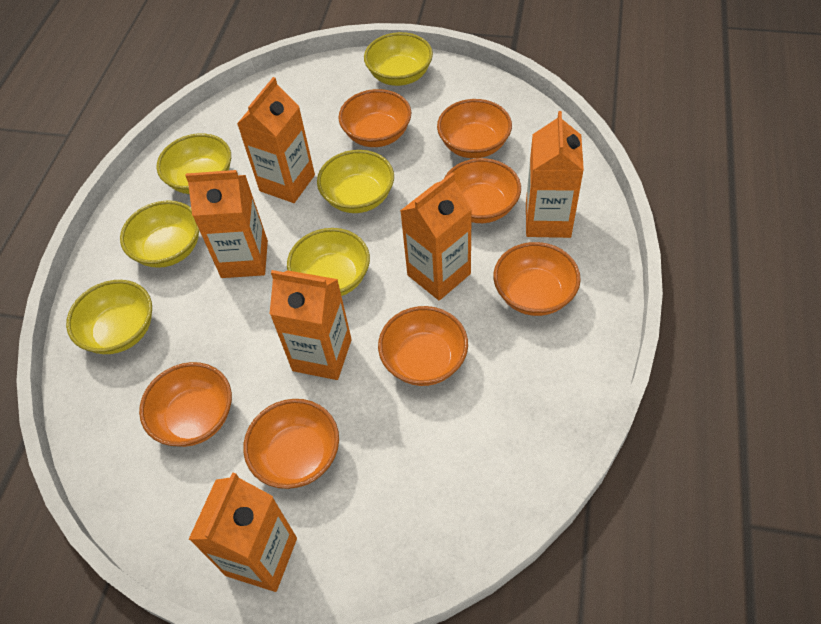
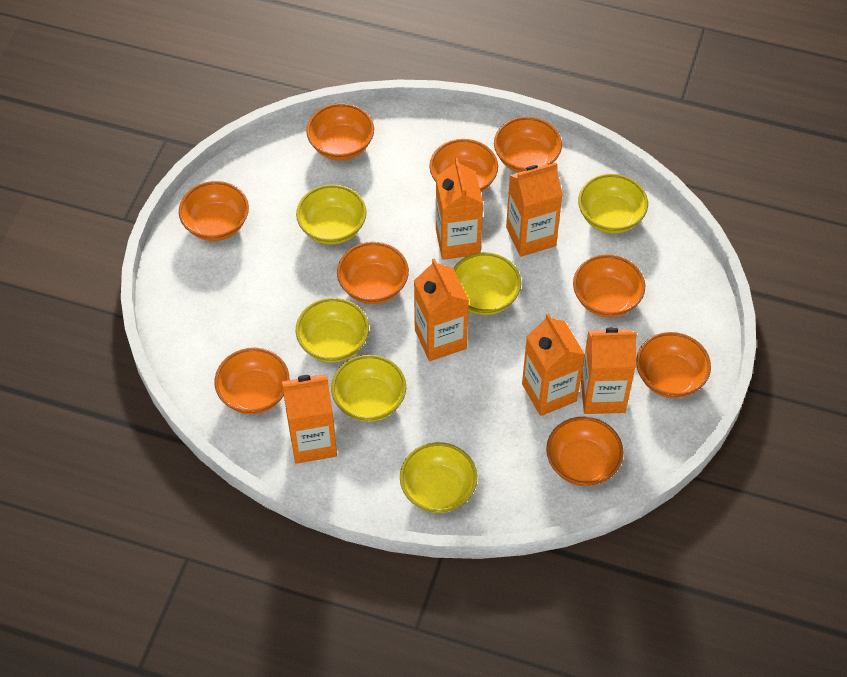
orange bowl: [139,362,232,447] [243,399,339,489] [338,89,411,147] [378,306,468,386] [437,99,512,158] [444,158,521,223] [493,242,581,316] = 7 -> [179,181,249,241] [215,348,289,414] [306,103,374,160] [337,242,409,304] [429,139,498,192] [494,117,562,173] [546,417,624,486] [573,255,645,317] [636,332,711,398] = 9

